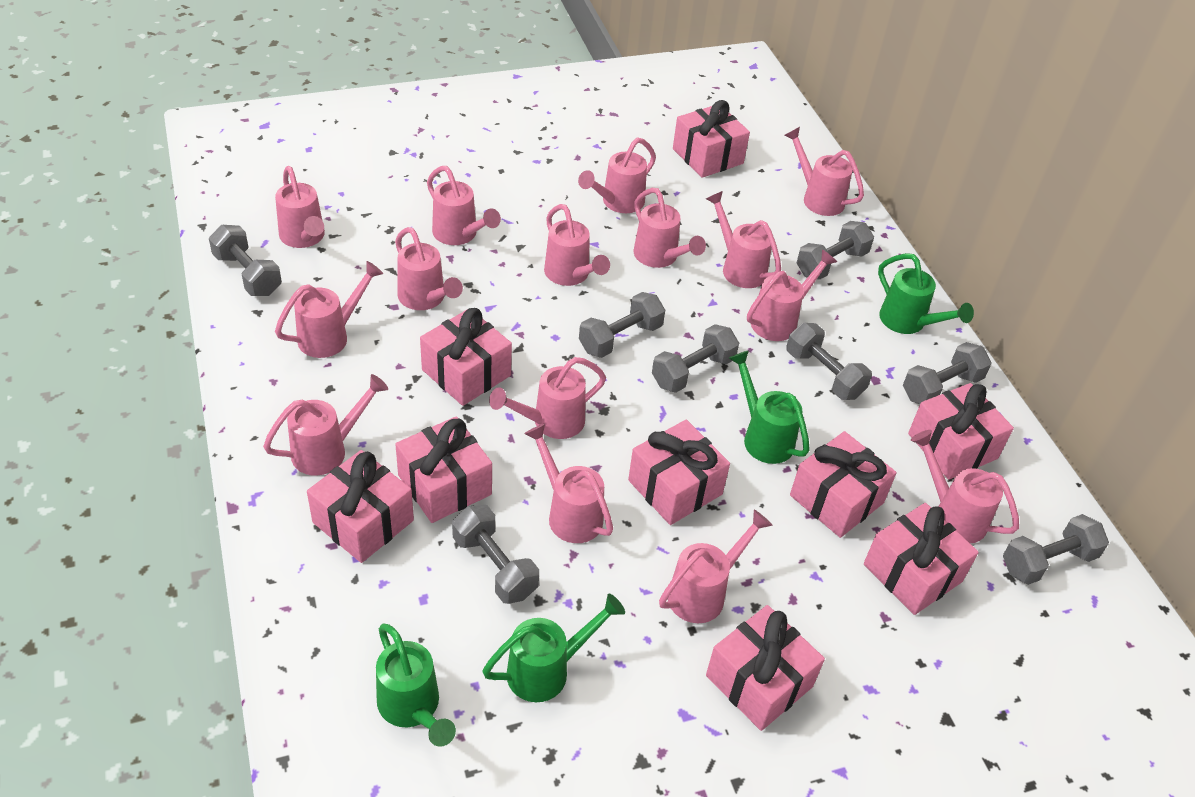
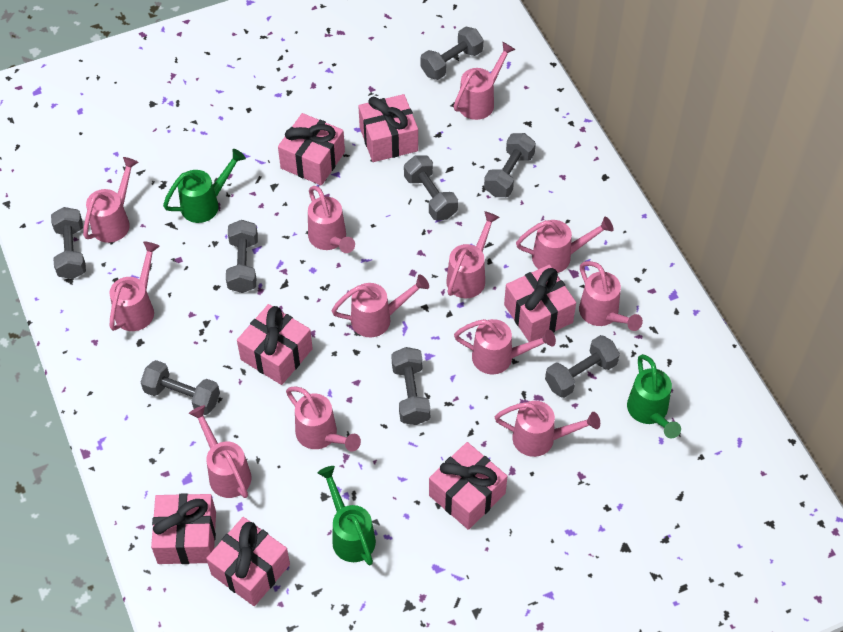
green watering can: [376,623,456,747] [482,594,625,702] [729,350,810,464] [878,253,974,334] = 4 -> [163,149,246,223] [318,466,376,565] [627,354,681,438] = 3
pink gift: [307,450,414,563] [395,416,492,523] [420,308,512,406] [628,420,730,525] [673,100,750,178] [706,605,825,731] [790,431,897,538] [864,503,979,615] [908,383,1014,480] = 9 -> [151,493,216,564] [206,517,290,606] [237,304,313,385] [278,113,345,186] [358,94,418,162] [429,442,507,530] [504,265,576,342] = 7
pink watering can: [263,374,388,476] [275,166,325,248] [275,261,383,358] [395,227,463,310] [427,166,501,245] [489,357,606,439] [524,424,613,543] [544,204,610,286] [578,138,656,213] [634,188,706,268] [659,510,773,623] [706,191,781,288] [747,249,837,341] [784,127,864,216] [911,430,1019,543] = 15 -> [83,157,139,243] [109,242,160,331] [189,405,252,498] [286,386,361,452] [308,186,355,253] [331,274,429,338] [446,211,500,298] [454,42,516,120] [454,319,556,375] [495,401,600,457] [516,217,613,273] [579,261,643,331] = 12

